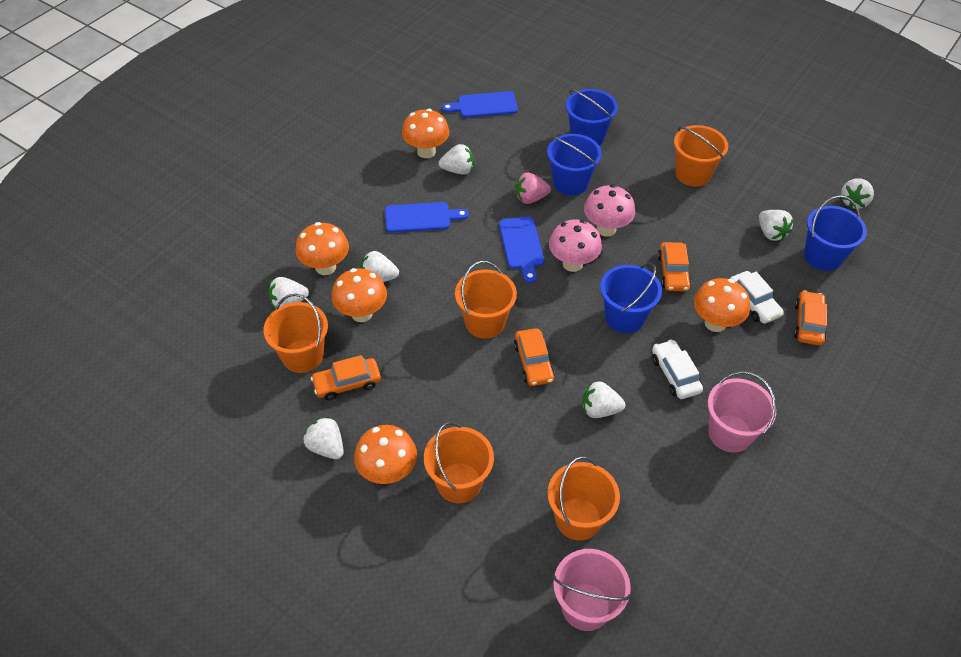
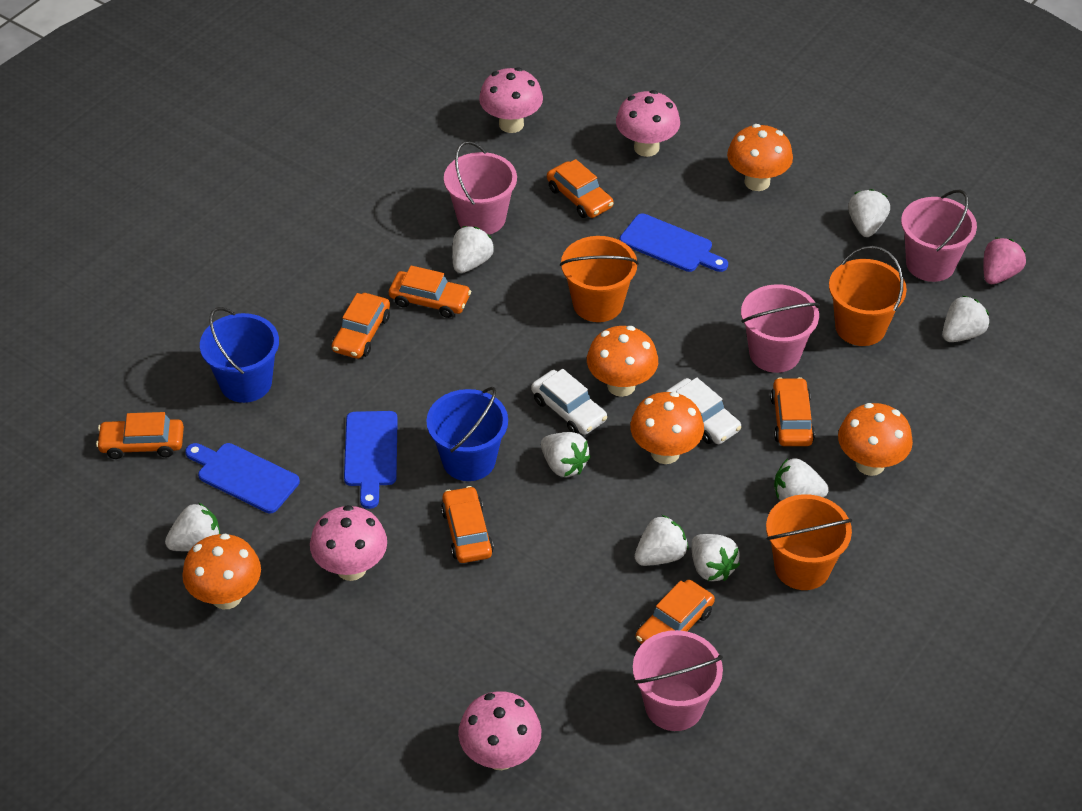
blue bucket: [547,134,602,196] [566,89,618,146] [600,263,662,333] [804,195,867,271] = 4 -> [200,307,279,403] [426,387,508,481] = 2
orange bucket: [264,293,328,373] [424,422,494,503] [455,261,517,338] [547,456,620,541] [674,125,728,186] = 5 -> [560,236,639,322] [766,494,853,590] [829,246,907,346] = 3
orange car: [311,355,381,400] [514,328,555,386] [658,242,691,291] [794,290,827,346] = 4 -> [96,412,184,459] [332,293,390,359] [389,266,471,318] [441,486,494,563] [547,159,614,218] [636,580,715,644] [770,377,815,446] = 7
pink bucket: [553,549,631,631] [708,371,776,453] = 2 -> [444,141,517,235] [633,630,723,731] [741,284,820,373] [901,190,977,282] = 4
pink mushroom: [549,219,602,272] [584,185,635,237] = 2 -> [310,505,387,581] [458,691,541,770] [479,67,543,133] [616,90,680,157] = 4
white strawberry: [268,277,309,309] [304,417,344,459] [360,251,399,282] [439,144,474,175] [582,381,625,418] [759,210,794,241] [841,178,874,209] = 7 -> [165,502,220,551] [452,226,494,273] [541,432,591,477] [635,515,689,566] [691,534,740,581] [774,458,829,501] [848,189,890,237] [942,296,989,342] = 8

